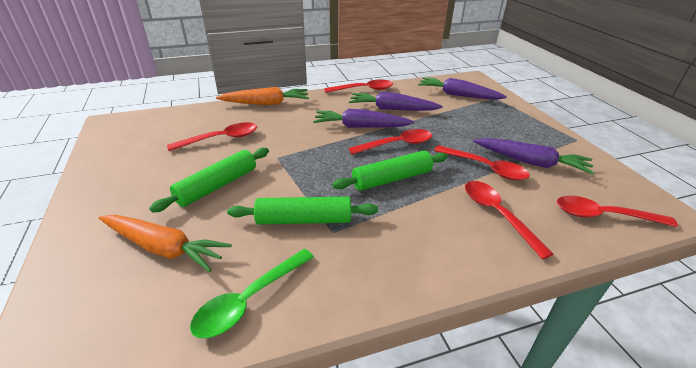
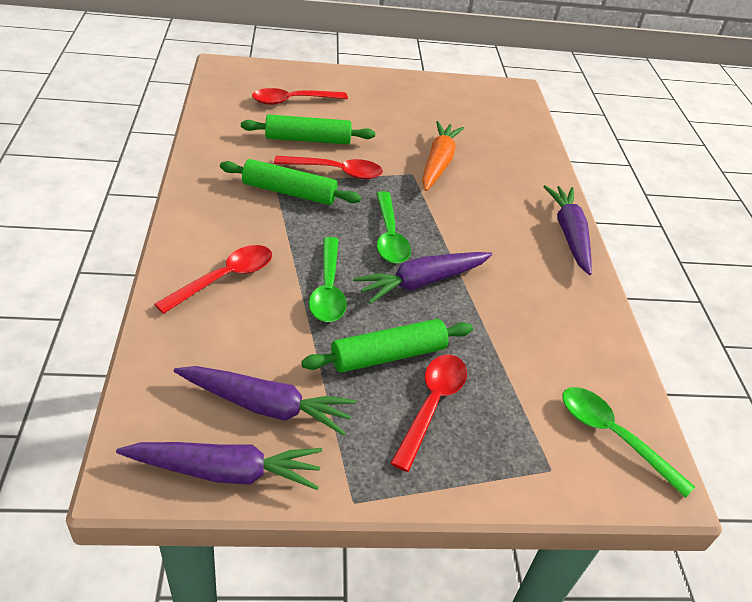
green spoon: [190,249,314,339] = 1 -> [309,237,347,322] [376,191,411,264] [563,387,695,498] = 3
orange carrot: [99,215,232,272] [216,87,309,105] = 2 -> [422,121,464,191] = 1
red spoon: [167,122,257,151] [324,79,393,93] [348,129,432,155] [434,145,530,180] [465,181,553,259] [557,196,678,227] = 6 -> [154,245,272,314] [252,88,348,105] [274,156,383,179] [390,354,467,472] = 4

